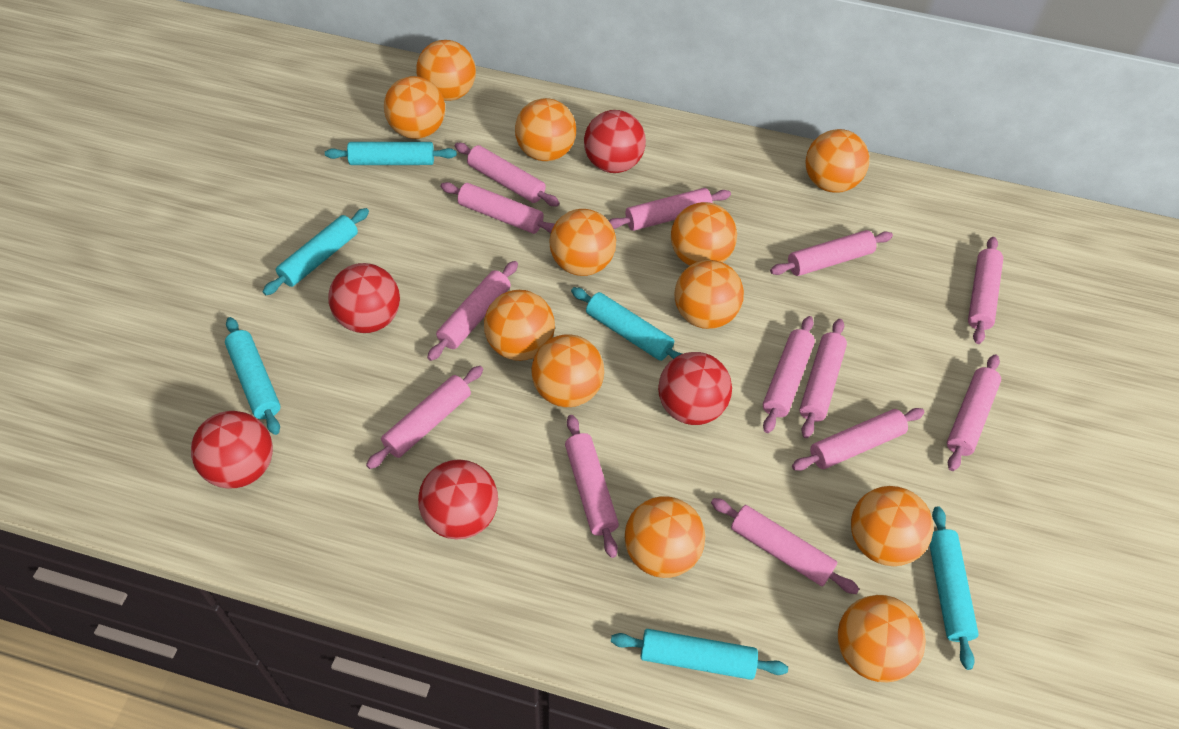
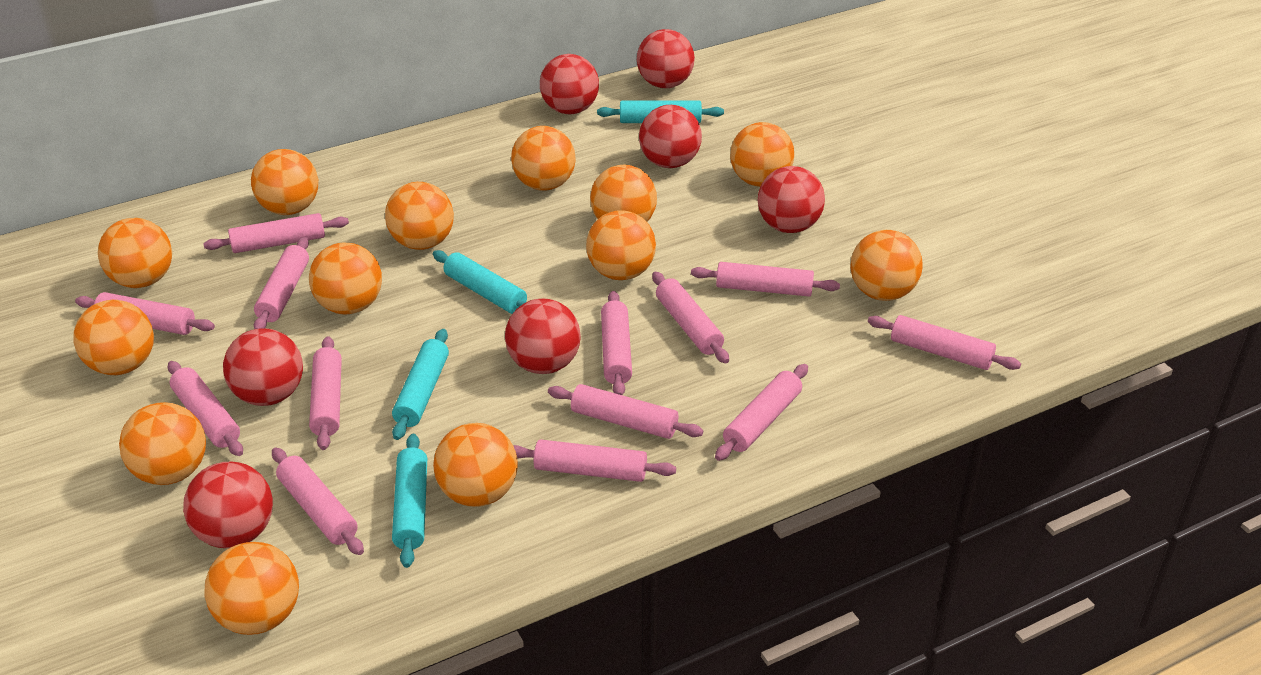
orange ball: [384,76,445,139] [416,40,476,101] [484,290,555,361] [515,98,576,161] [531,334,604,407] [550,209,616,276] [625,496,705,578] [671,202,737,266] [674,260,744,329] [806,129,869,193] [838,595,926,683] [851,486,934,566] = 12 -> [74,300,154,375] [98,218,172,288] [119,402,206,485] [204,542,299,635] [251,149,318,215] [309,243,382,314] [385,182,454,250] [433,423,518,507] [511,126,576,191] [586,210,656,280] [590,165,657,222] [730,122,794,187] [850,230,923,301] = 13
red ball: [191,411,273,488] [328,263,400,333] [418,459,498,539] [584,110,646,173] [658,352,732,425] = 5 -> [183,462,273,548] [223,328,303,406] [505,299,581,374] [540,54,599,114] [637,29,695,88] [639,105,702,168] [758,166,825,233] = 7
turquoise rolling pin: [225,317,280,435] [263,208,369,295] [325,142,457,165] [571,287,682,361] [611,629,788,680] [929,506,979,670] = 6 -> [392,329,449,440] [392,434,427,568] [433,250,527,314] [597,100,724,123] = 4

